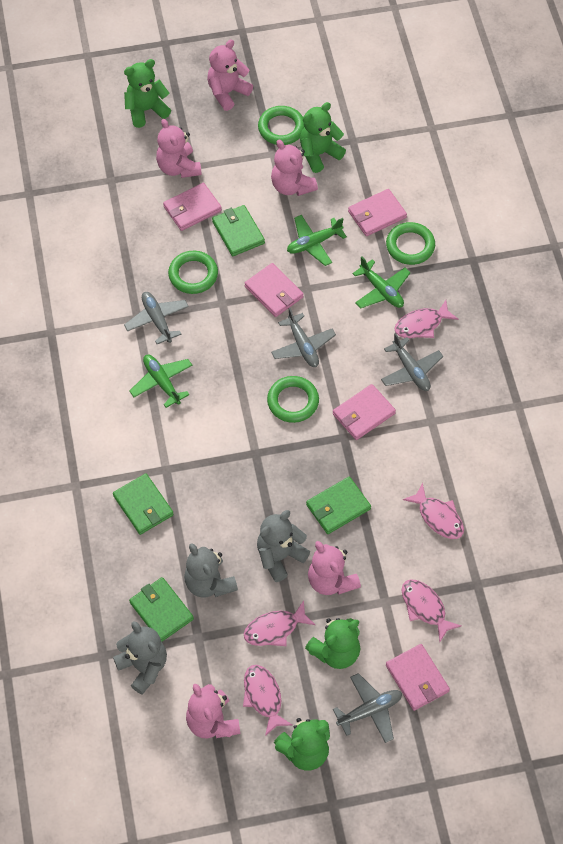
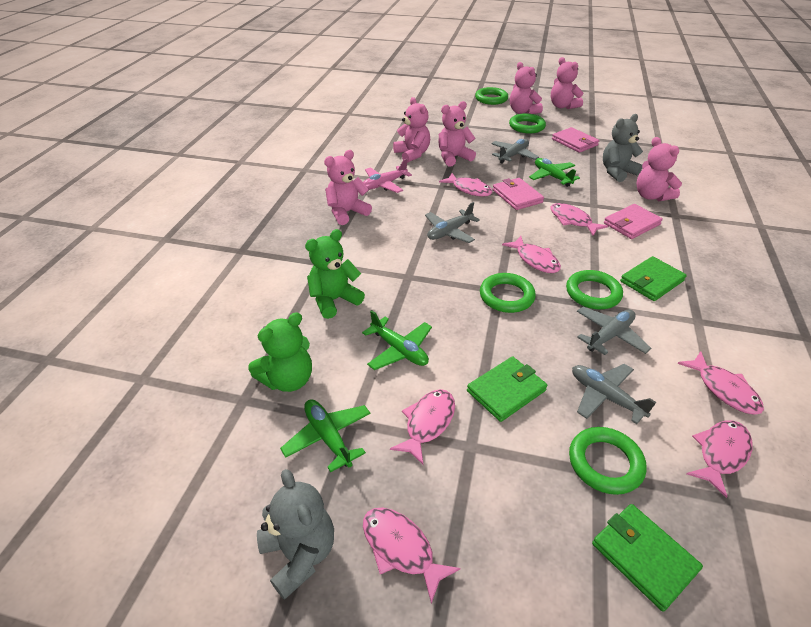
green ring: [168,251,218,294] [258,106,304,145] [267,376,319,423] [386,222,435,265] = 4 -> [475,87,508,105] [480,273,536,313] [509,113,546,133] [566,270,623,309] [569,427,647,495] = 5
green teddy bear: [124,59,171,128] [274,718,330,771] [300,102,346,173] [305,618,360,669] = 4 -> [248,312,312,392] [305,229,365,319] = 2
green wallet: [113,473,174,535] [129,577,194,642] [212,205,265,256] [306,477,371,534] = 4 -> [467,356,547,422] [592,504,703,611] [620,256,687,301] = 3
grey teddy bear: [113,621,167,695] [184,543,238,598] [257,510,310,582] = 3 -> [257,469,334,600] [603,114,643,182] = 2
pink fish: [243,665,292,736] [244,601,315,646] [395,300,458,338] [402,579,462,642] [403,483,464,539] = 5 -> [363,507,461,604] [390,389,455,465] [439,173,492,197] [502,236,561,273] [550,203,608,236] [677,351,764,415] [687,420,752,498] = 7
pink plane: none = 0 -> [363,159,412,193] = 1
pink teddy bear: [156,119,202,178] [186,683,240,739] [207,39,253,111] [271,140,318,196] [308,541,361,595] = 5 -> [324,150,372,225] [393,97,430,163] [438,101,476,167] [510,62,543,114] [551,57,583,109] [636,137,682,201] = 6
pink wallet: [163,183,222,231] [244,263,304,317] [333,384,396,440] [348,189,407,236] [386,644,450,711] = 5 -> [493,178,544,210] [552,127,599,153] [604,204,663,239] = 3

